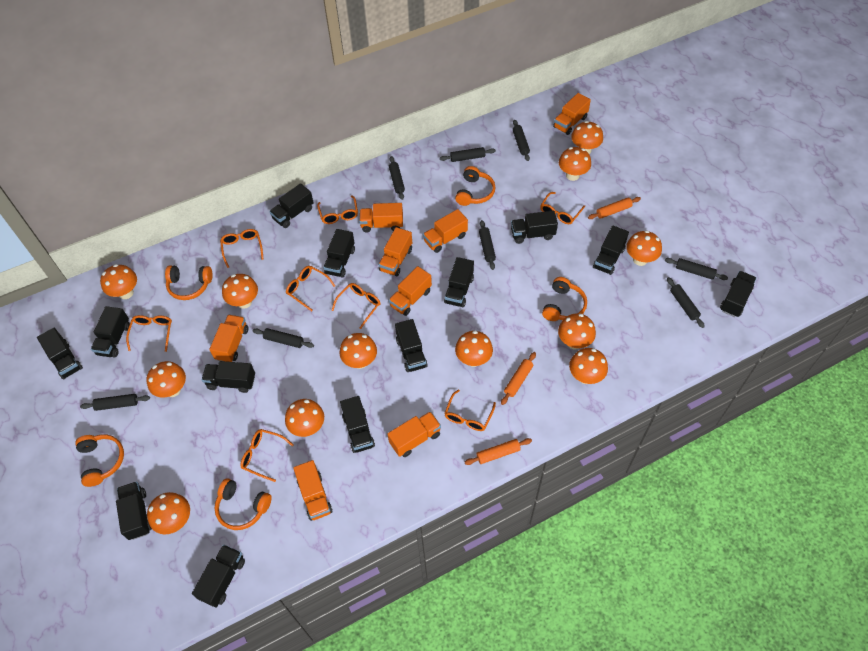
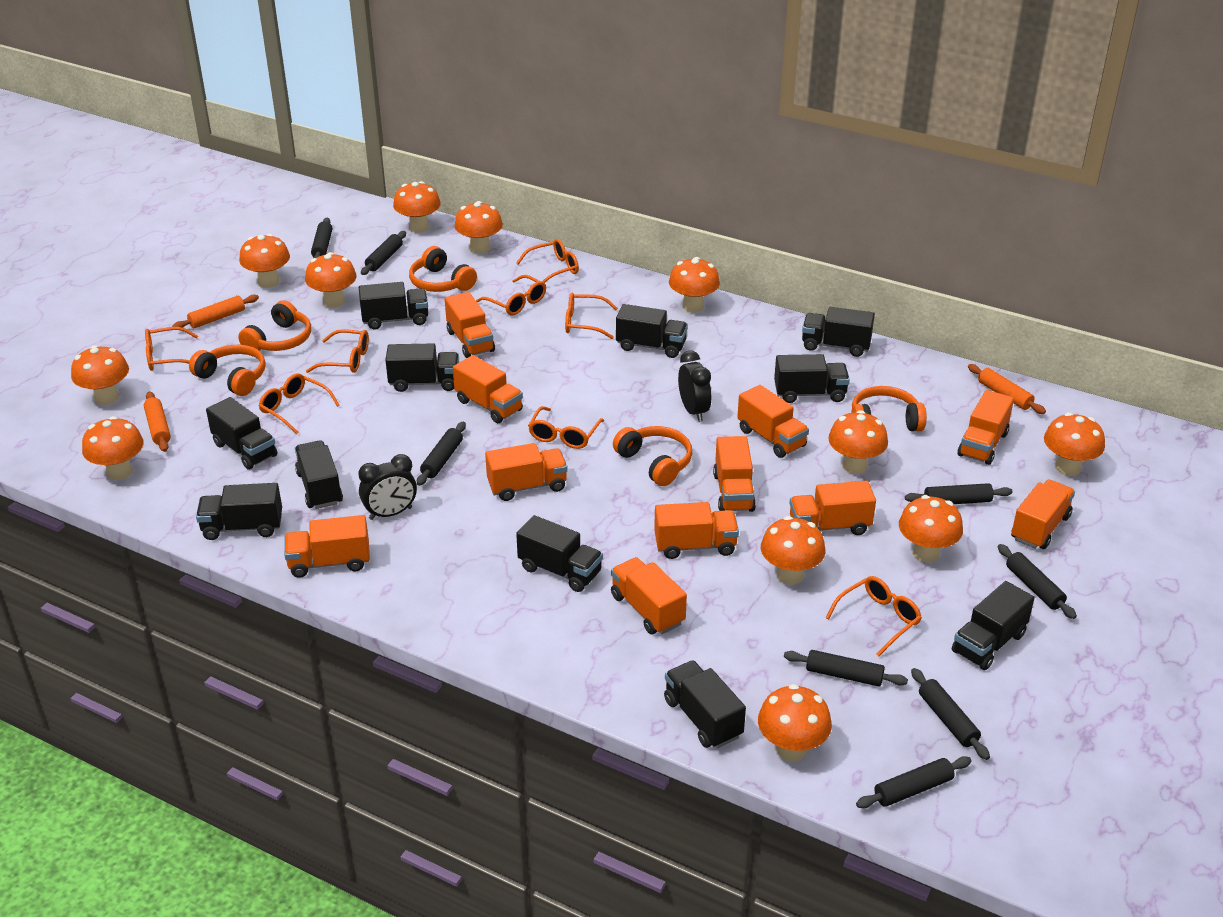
black clock: none = 0 -> [358,454,417,520] [678,351,711,422] = 2
black truck: [37,328,83,379] [91,306,130,358] [116,481,152,540] [192,545,245,608] [202,361,255,393] [269,183,314,228] [323,229,355,278] [340,396,375,453] [395,319,428,372] [444,257,474,307] [511,211,558,244] [593,226,629,275] [720,271,756,317] = 13 -> [196,483,282,540] [206,397,277,470] [295,440,343,509] [359,282,428,330] [385,344,459,392] [516,515,603,592] [616,304,688,358] [664,660,746,748] [774,354,850,403] [802,307,875,357] [952,581,1035,670] = 11
orange truck: [209,315,248,362] [293,460,333,521] [359,203,403,232] [379,227,412,276] [388,411,441,457] [389,266,432,316] [423,209,468,253] [553,93,591,135] = 8 -> [284,515,370,578] [445,292,495,358] [453,355,523,423] [485,443,568,501] [611,557,687,634] [654,502,739,559] [713,436,756,512] [737,385,809,458] [789,481,876,535] [958,390,1014,465] [1011,480,1075,549] = 11

